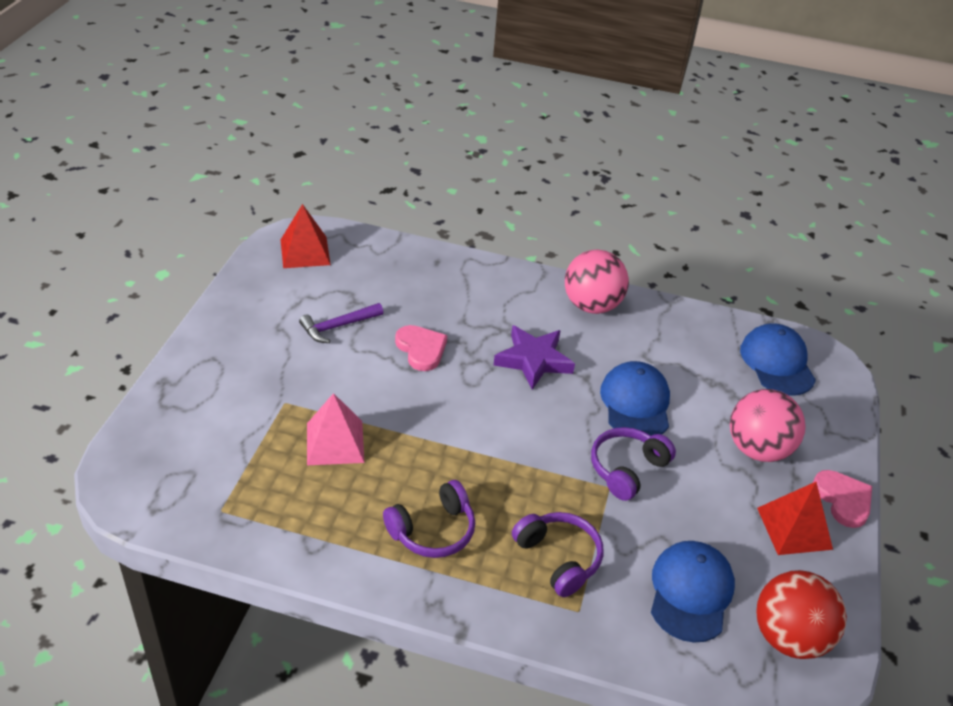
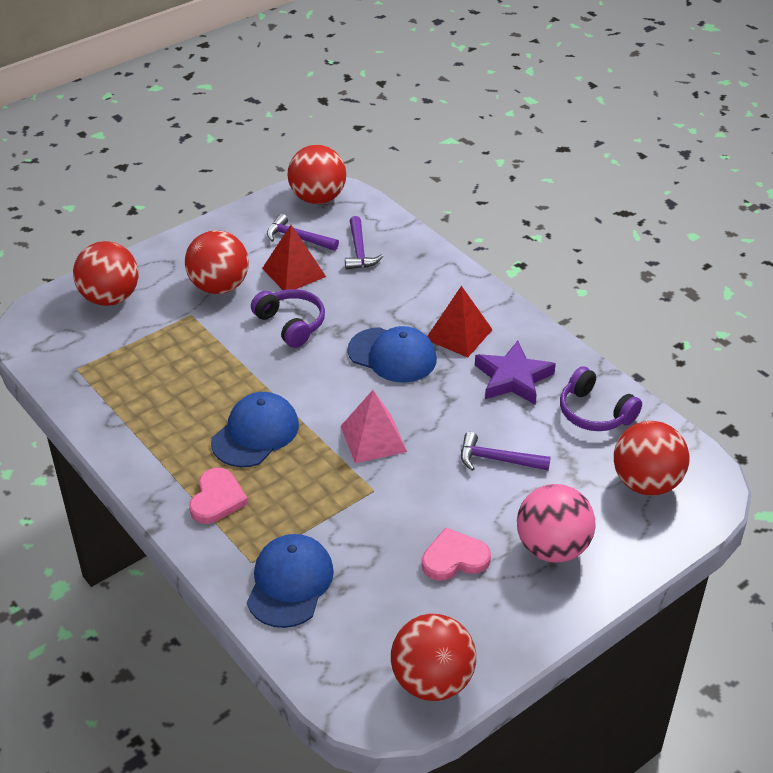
pink ball: [565,250,629,314] [730,389,806,462] = 2 -> [517,484,596,563] = 1
purple hammer: [299,303,383,343] = 1 -> [267,214,339,251] [345,216,383,270] [461,432,551,471] = 3
purple headphones: [383,480,475,558] [512,512,603,597] [591,427,676,501] = 3 -> [251,289,325,348] [560,366,642,431] = 2
red ball: [756,570,847,659] = 1 -> [73,241,139,306] [185,230,249,294] [287,145,346,204] [391,614,476,701] [614,421,689,495] = 5

